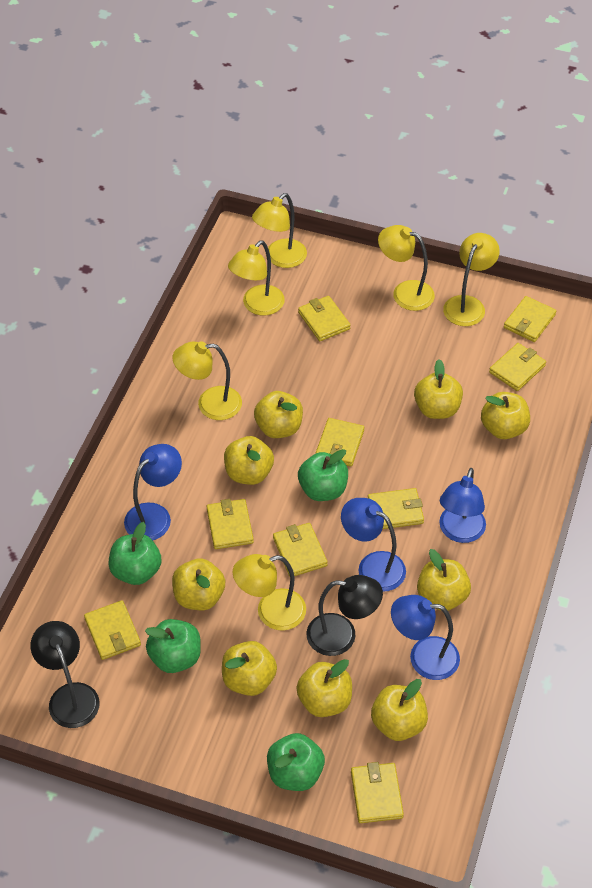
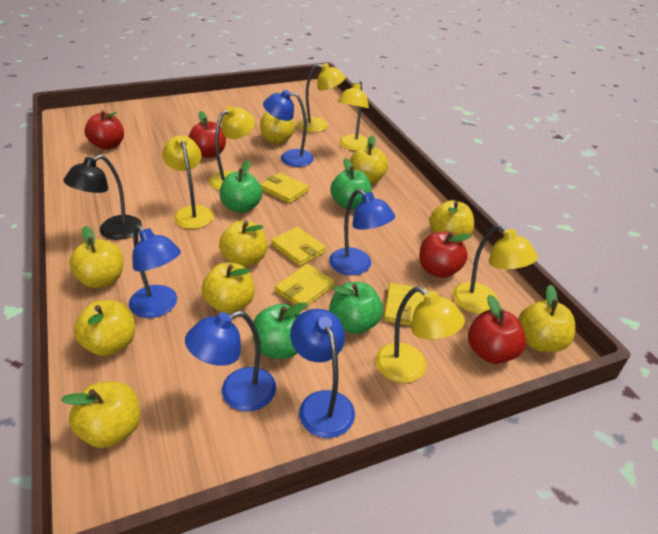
black lamp: [30,621,100,728] [306,575,383,656] = 2 -> [63,155,142,240] = 1
blue lamp: [124,444,182,540] [341,498,406,592] [391,595,460,680] [439,468,486,543] = 4 -> [129,225,181,318] [185,311,276,412] [263,90,314,167] [290,309,355,438] [329,189,395,275] = 5
red apple: none = 0 -> [85,110,124,150] [188,111,226,158] [419,232,472,278] [468,295,526,364] = 4
yellow wallet: [84,600,141,660] [206,499,254,549] [273,523,328,577] [298,296,351,341] [315,418,364,467] [351,762,404,823] [368,488,424,529] [489,343,546,391] [504,296,556,342] = 9 -> [260,173,309,204] [271,227,326,266] [275,264,335,306] [384,283,427,326] = 4

